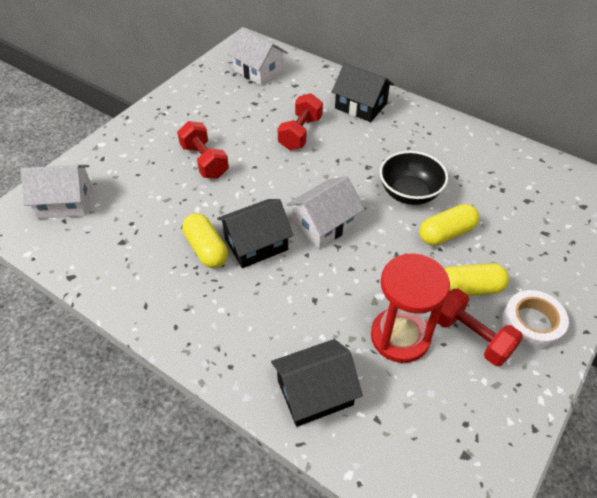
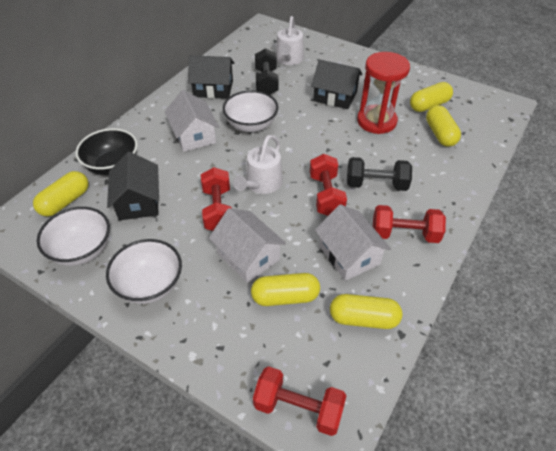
black dumbbell: none = 0 -> [255,48,279,95] [347,157,412,191] = 2
red dumbbell: [177,121,229,179] [278,93,323,150] [437,289,523,366] = 3 -> [201,167,232,231] [253,366,346,436] [310,154,347,216] [373,205,446,243] = 4
white bowl: none = 0 -> [37,207,110,266] [106,239,182,304] [223,90,278,132] = 3
white tape: [502,290,569,350] = 1 -> none = 0
white watering can: none = 0 -> [233,135,283,194] [276,16,304,65] = 2
yellow capsule: [182,213,228,268] [419,204,479,246] [445,263,509,296] = 3 -> [33,171,89,217] [251,273,320,306] [330,294,402,329] [410,82,453,112] [426,105,461,147] = 5

